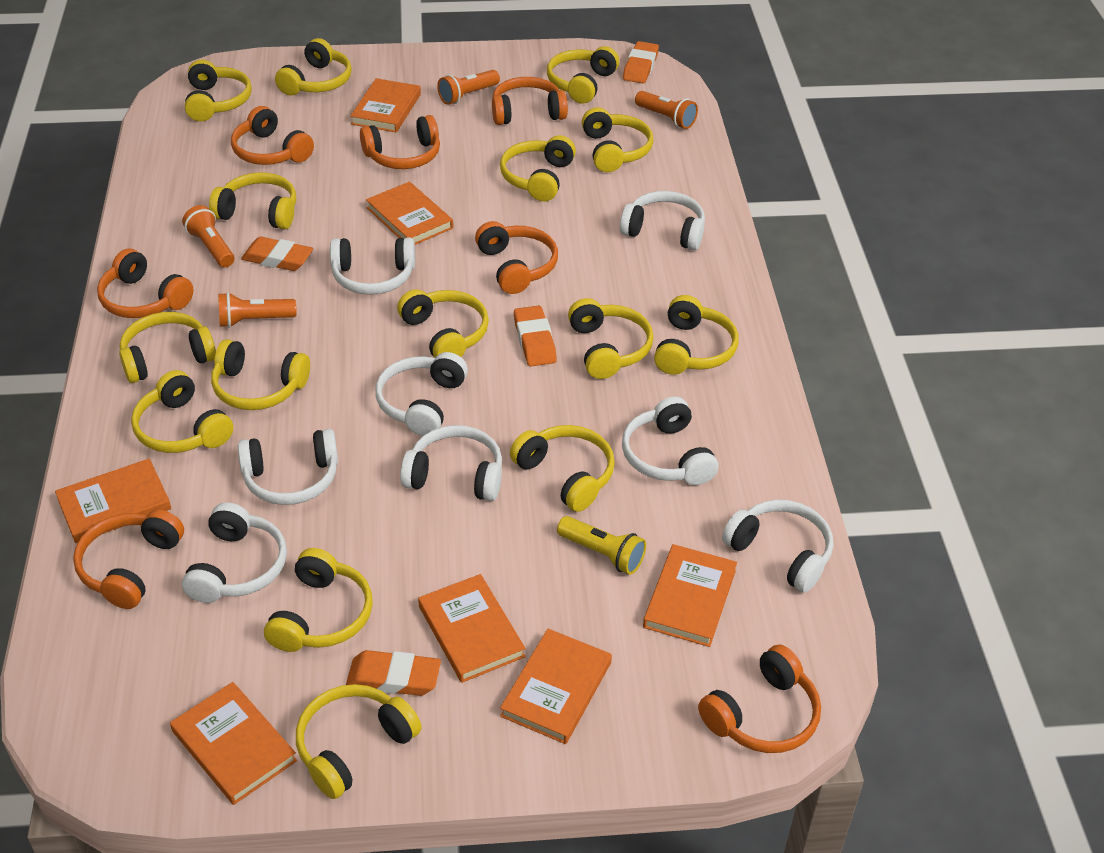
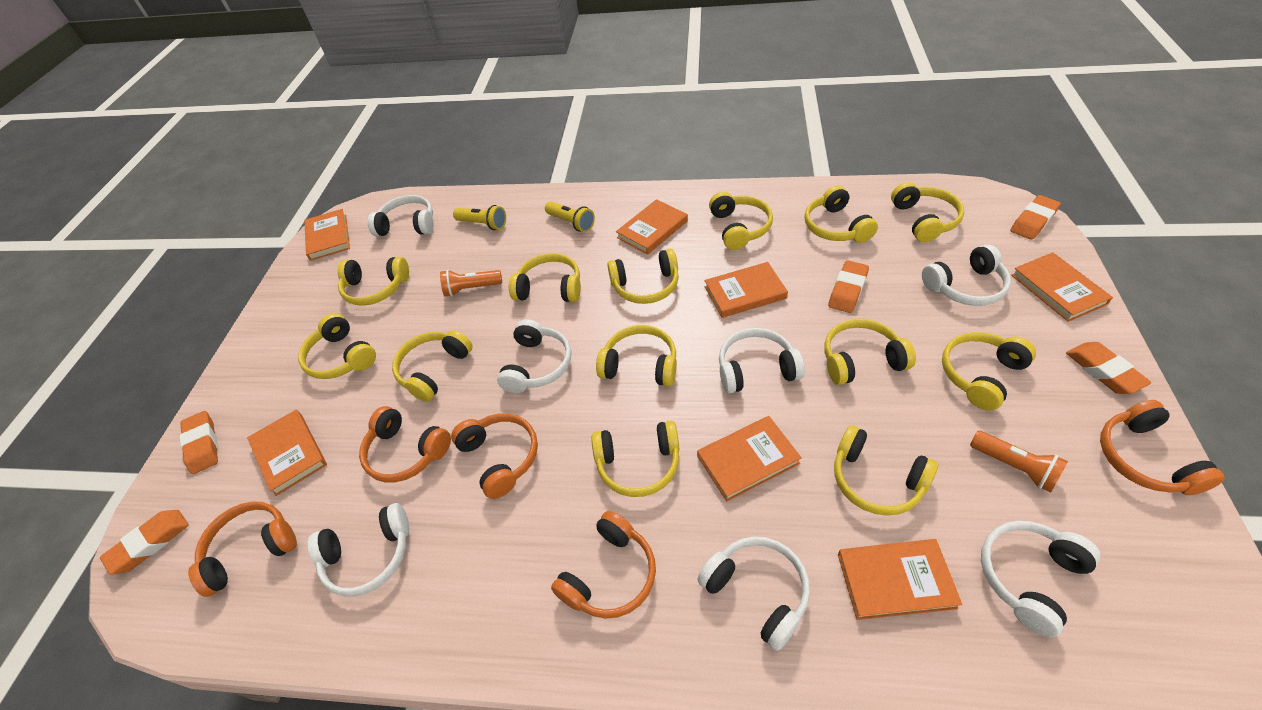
orange eraser: [241,237,313,271] [346,650,441,696] [514,306,557,366] [623,41,659,83] = 4 -> [100,510,189,575] [180,411,218,474] [828,260,869,313] [1010,195,1061,240] [1066,342,1151,394] = 5
orange flashlight: [182,205,234,267] [218,292,297,328] [437,70,500,105] [635,91,698,129] = 4 -> [440,270,502,297] [970,431,1068,493] = 2
orange headphones: [73,509,184,609] [97,249,194,318] [231,106,314,165] [360,115,440,169] [475,221,558,294] [492,77,568,125] [698,645,821,753] = 7 -> [188,501,297,597] [359,406,451,482] [451,413,538,499] [551,511,656,619] [1100,400,1225,495] = 5
white headphones: [182,502,287,603] [238,429,338,505] [330,238,415,295] [375,352,468,436] [400,425,502,501] [620,191,705,250] [622,397,719,485] [722,500,833,593] = 8 -> [308,503,409,596] [368,195,434,236] [497,319,572,393] [697,536,810,651] [719,328,805,393] [922,244,1011,306] [981,521,1100,637] = 7
yellow flashlight: [557,516,646,575] = 1 -> [453,205,506,230] [545,201,595,232] = 2
yellow headphones: [119,312,216,383] [131,370,233,453] [185,60,252,121] [209,172,296,229] [211,339,310,410] [264,548,373,652] [275,38,352,95] [296,684,422,799] [397,289,489,358] [500,135,576,202] [510,425,615,512] [547,46,619,104] [568,298,654,379] [582,107,653,172] [654,295,739,375] = 15 -> [298,313,376,379] [337,257,409,306] [392,330,473,402] [509,253,581,302] [591,421,679,497] [596,325,677,386] [607,249,679,304] [709,192,773,250] [804,185,878,243] [824,319,916,385] [834,425,938,516] [891,182,964,242] [942,332,1036,411] = 13

